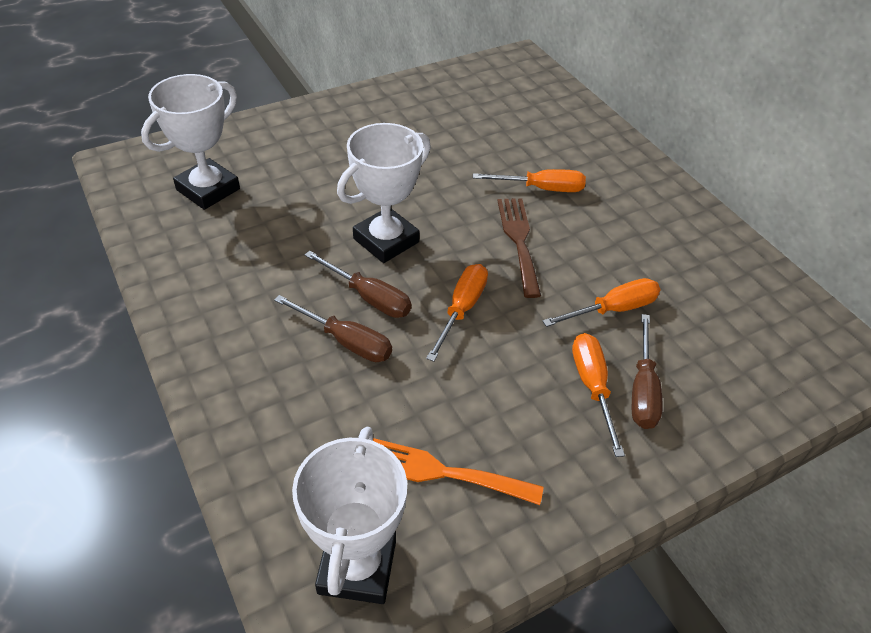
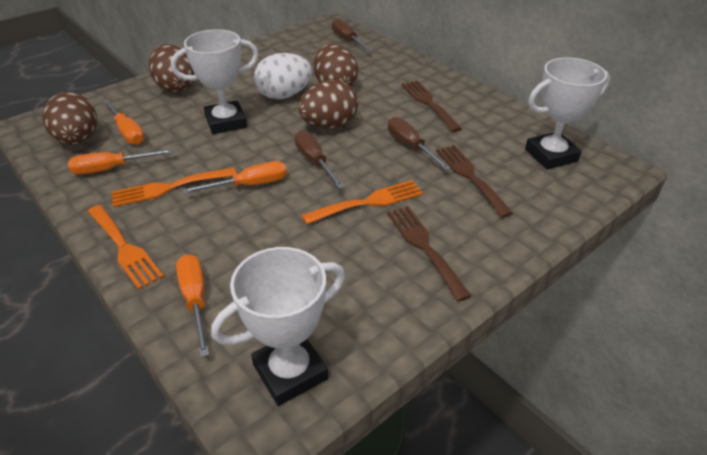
brown egg: none = 0 -> [42,92,97,145] [149,44,195,92] [298,80,358,129] [314,44,358,87] = 4
brown fork: [497,198,541,298] = 1 -> [387,206,471,302] [402,80,462,132] [436,145,513,218] = 3
orange fork: [373,438,544,505] = 1 -> [87,205,164,289] [112,168,237,207] [301,180,423,225] = 3
white egg: none = 0 -> [254,53,312,99] = 1

